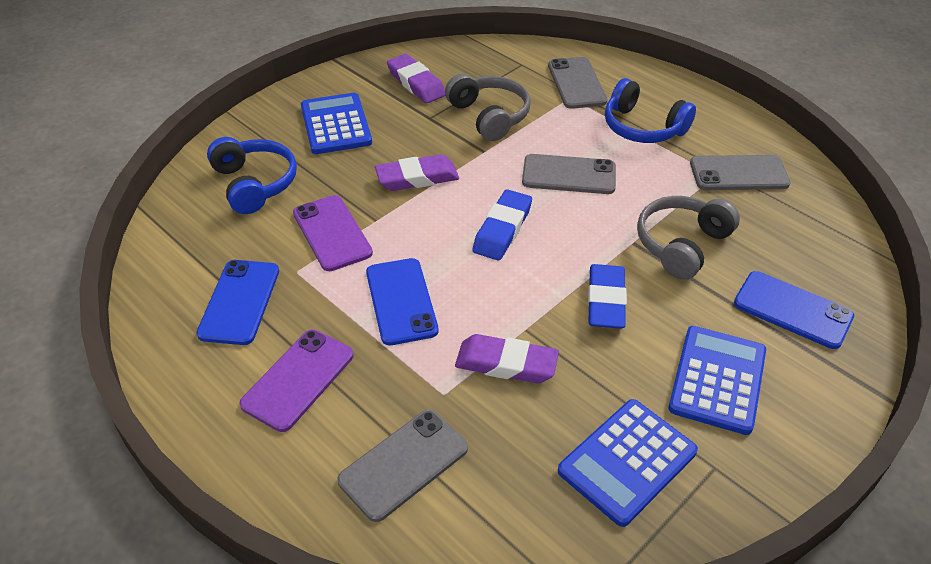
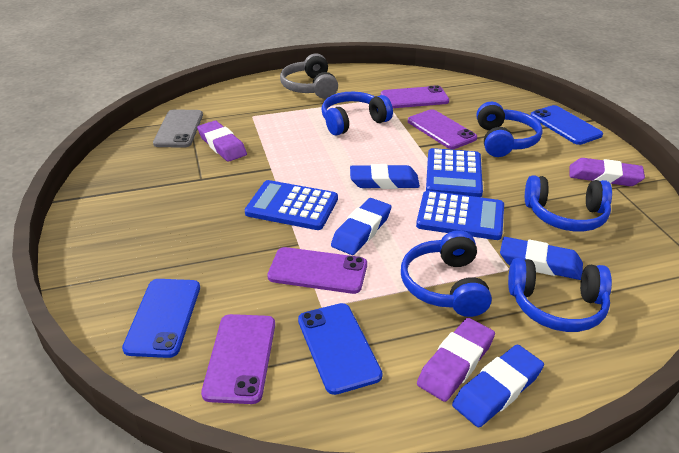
blue eraser: [472,189,532,260] [588,264,627,329] = 2 -> [331,198,392,255] [350,164,420,189] [452,344,544,428] [500,237,583,280] = 4
blue headphones: [207,137,297,214] [605,78,696,143] = 2 -> [321,92,393,136] [401,230,492,317] [476,101,543,157] [508,258,612,332] [525,175,612,232] = 5
grey headphones: [445,74,531,141] [637,196,740,280] = 2 -> [280,54,338,99] = 1
grey phone: [337,410,468,522] [522,154,616,194] [548,57,608,109] [690,155,791,190] = 4 -> [153,110,203,148] = 1
purple phone: [239,330,354,432] [293,195,373,271] = 2 -> [201,314,275,404] [267,247,367,294] [381,85,449,108] [408,109,477,149] = 4

